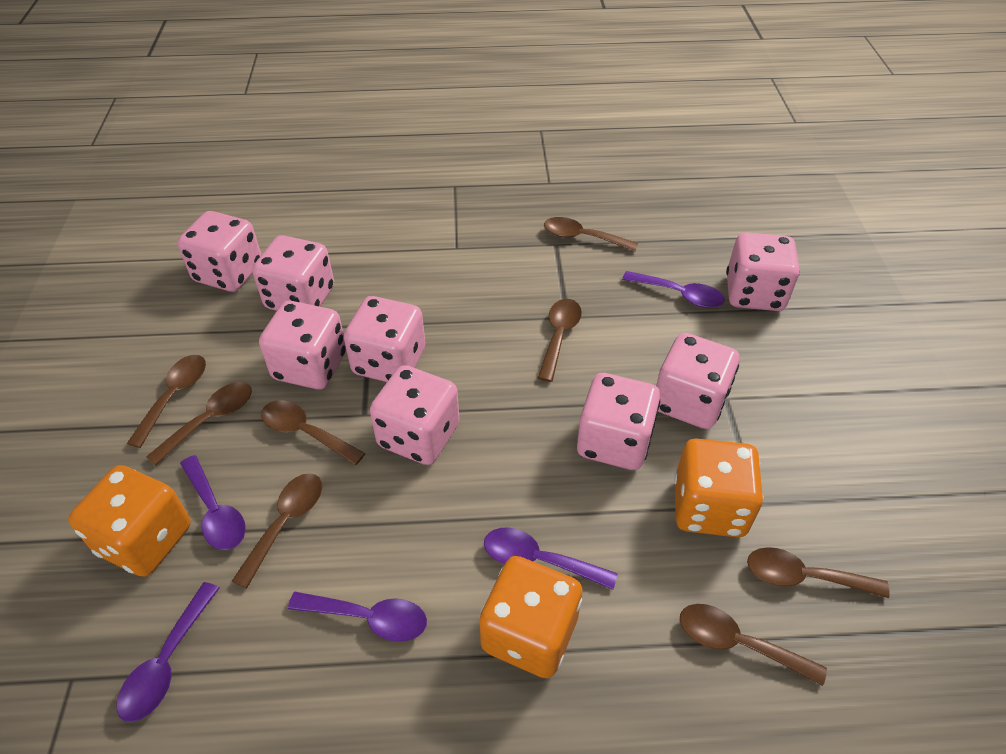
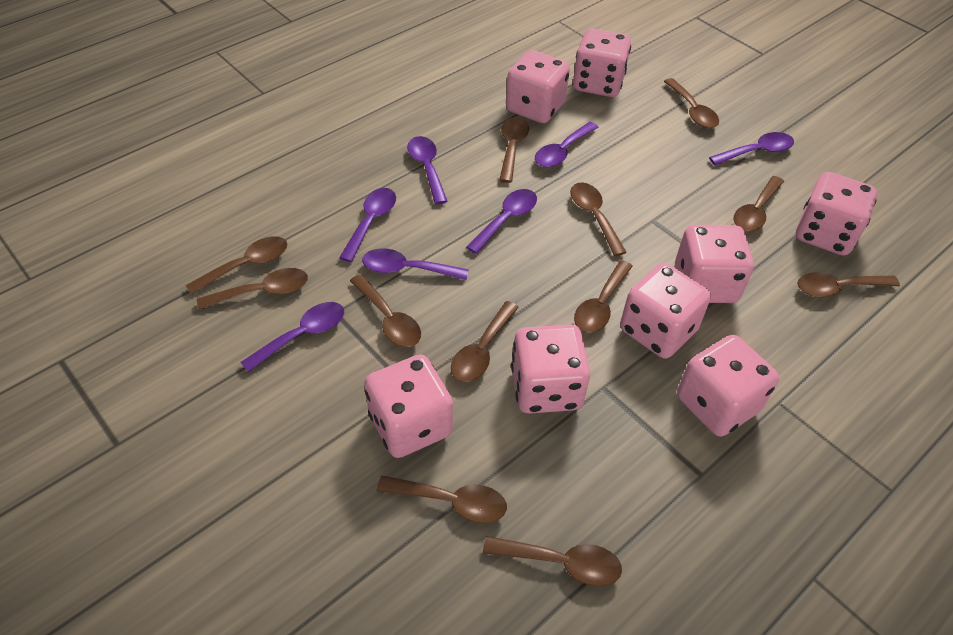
brown spoon: [127,355,206,448] [146,382,252,466] [232,473,322,589] [261,400,365,465] [538,299,582,382] [544,217,638,252] [680,604,827,686] [747,547,890,598] = 8 -> [185,236,287,295] [197,268,308,310] [350,274,421,347] [376,476,507,523] [451,301,519,382] [483,536,622,587] [499,117,529,183] [570,182,627,256] [574,260,633,333] [664,78,719,128] [733,176,784,231] [797,272,900,298] = 12
orange dice: [68,465,191,577] [479,556,582,679] [674,438,763,537] = 3 -> none = 0
purple spoon: [117,582,220,722] [180,455,246,550] [288,592,427,642] [484,528,617,590] [622,271,725,308] = 5 -> [241,302,344,372] [339,188,396,262] [362,248,469,280] [407,136,448,204] [466,189,537,254] [535,122,599,168] [709,132,794,165] = 7

